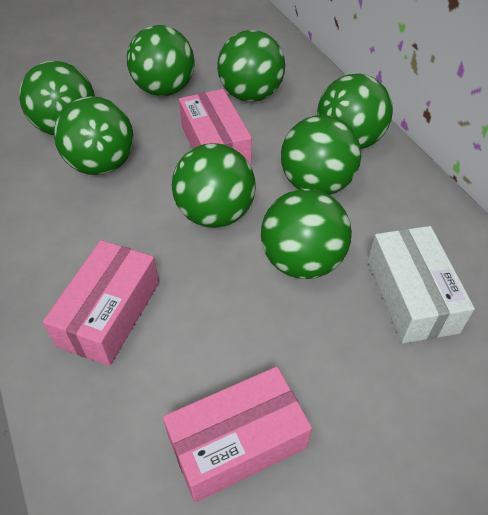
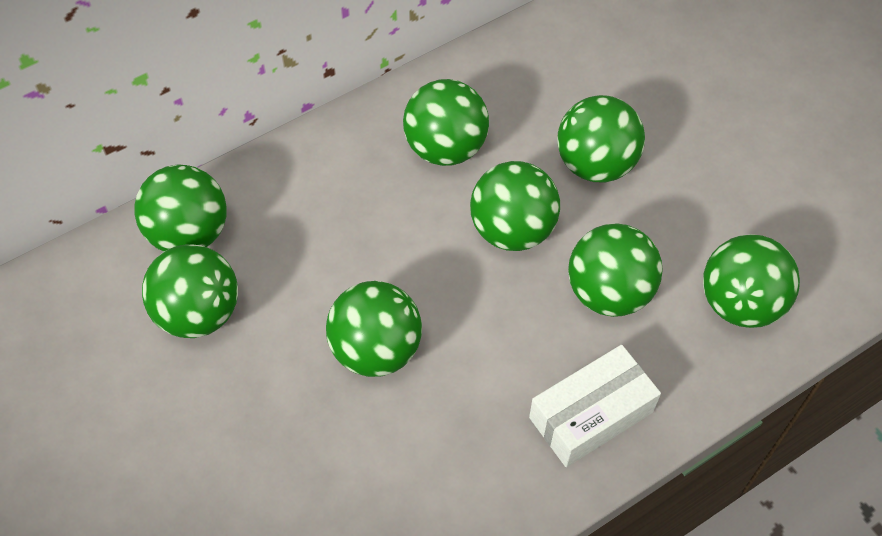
pink box: [43,240,159,366] [163,366,312,503] [179,89,252,166] = 3 -> none = 0

